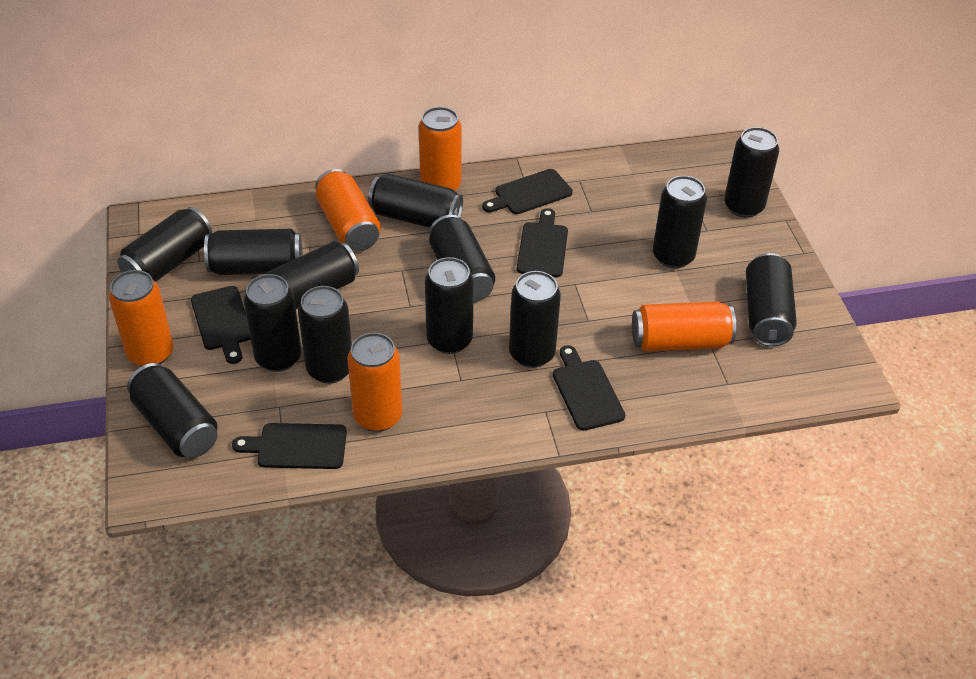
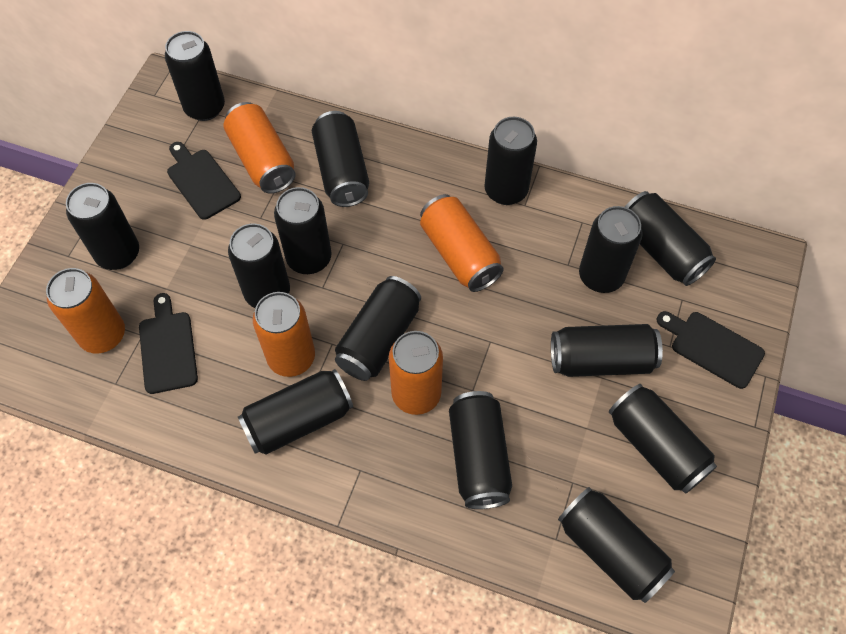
black can: [117,207,212,282] [127,363,218,458] [204,229,302,275] [244,274,301,372] [267,241,359,309] [298,286,352,384] [368,173,463,228] [425,257,474,354] [429,215,495,302] [509,271,561,368] [653,176,707,268] [724,127,779,218] [746,253,797,347] = 13 -> [66,183,139,270] [165,31,225,121] [228,224,290,308] [238,369,353,454] [274,187,332,274] [312,111,369,207] [335,276,421,381] [449,391,512,509] [484,117,537,205] [551,324,663,377] [558,487,675,603] [579,206,643,293] [609,384,717,494] [625,191,716,286] = 14
black cutting board: [191,286,251,364] [232,423,347,469] [482,169,573,214] [517,208,568,277] [553,345,625,431] = 5 -> [139,293,198,394] [167,142,241,220] [656,311,765,389] = 3

